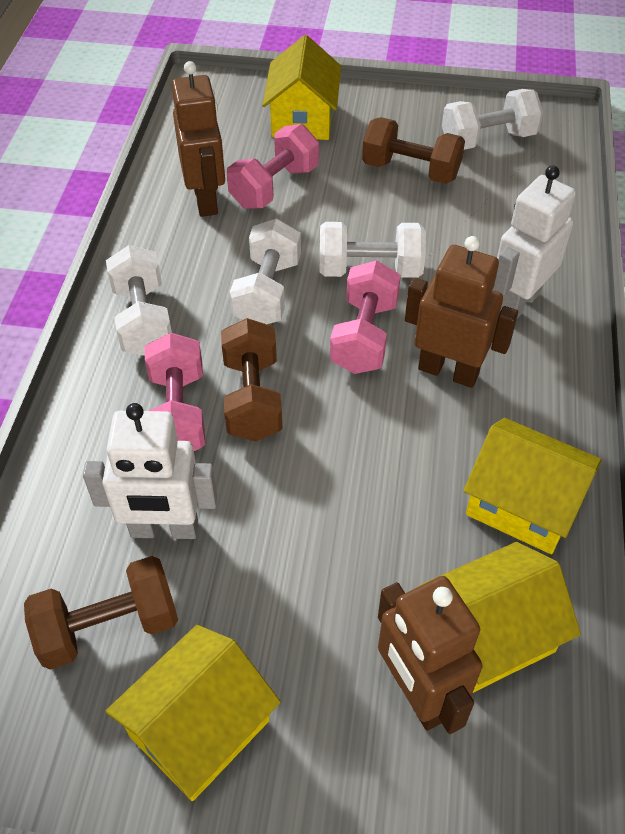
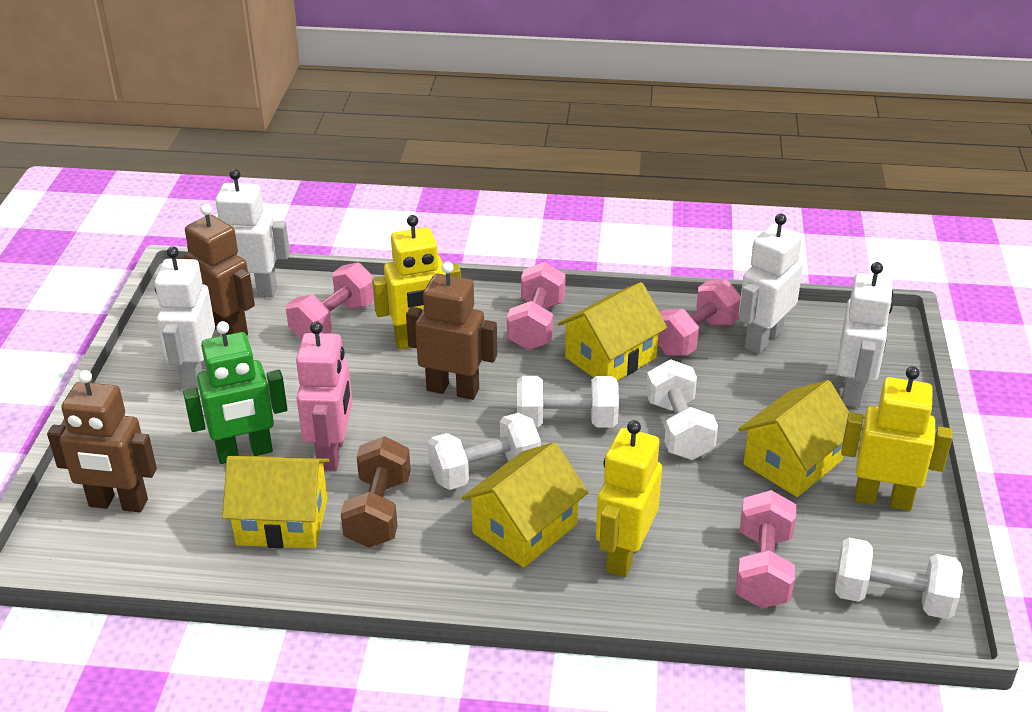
brown dumbbell: [24,556,178,670] [221,318,283,442] [362,117,465,184] = 3 -> [341,436,411,548] = 1
green robot: none = 0 -> [183,321,287,464] = 1
pink dumbbell: [145,333,205,451] [227,124,319,209] [330,260,401,374] = 3 -> [286,262,374,340] [507,262,566,350] [658,279,741,356] [736,490,796,608] = 4
pink robot: none = 0 -> [296,321,352,471] = 1
white robot: [83,403,217,539] [493,165,576,318] = 2 -> [155,246,215,390] [215,169,290,297] [739,214,803,354] [837,262,894,408] = 4
yellow robot: none = 0 -> [372,215,461,350] [596,420,662,577] [841,366,953,511] = 3

